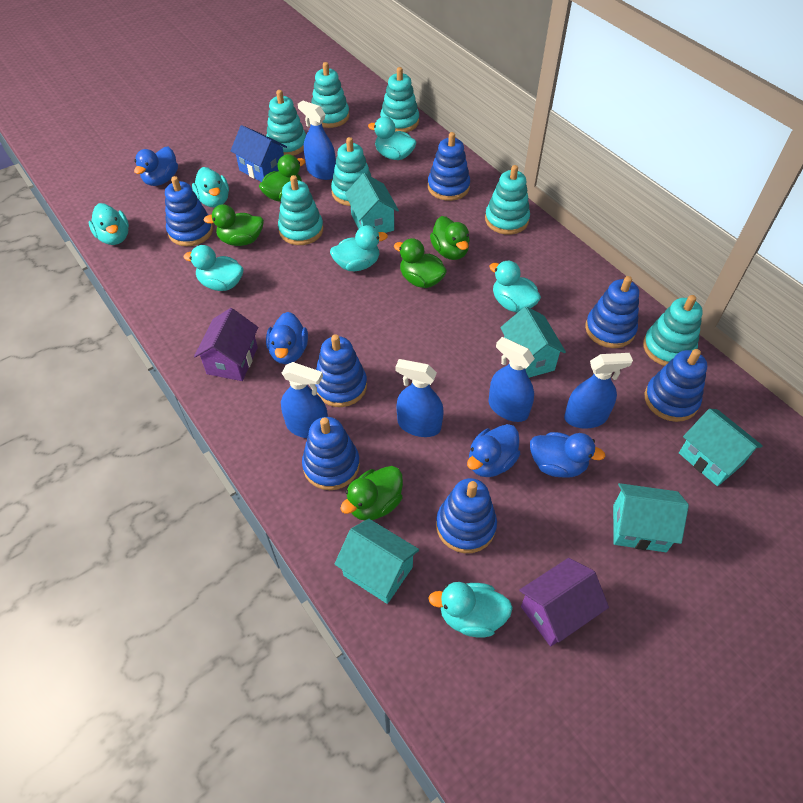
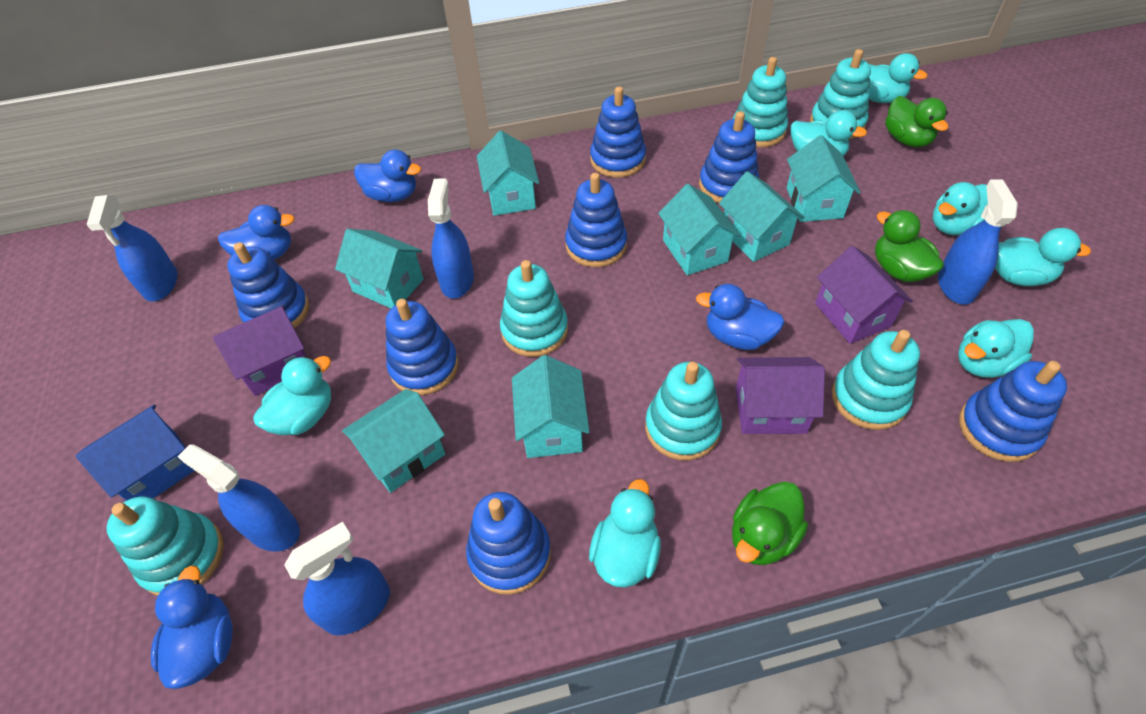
green duck: [203,204,264,246] [259,154,305,202] [340,466,403,520] [394,238,447,288] [430,216,470,260] = 5 -> [732,482,808,565] [875,210,944,282] [885,96,948,148] = 3
purple house: [194,308,258,381] [519,558,609,646] = 2 -> [213,306,306,396] [735,357,825,434] [815,246,913,344] = 3
turquoise house: [334,519,419,604] [345,173,399,233] [500,306,566,378] [613,483,689,552] [679,409,763,486] = 5 -> [335,229,424,308] [342,389,445,493] [477,131,539,216] [512,355,589,458] [658,184,741,275] [719,171,805,262] [787,135,860,222] = 7
turquoise stacking toy: [266,90,306,156] [278,175,323,245] [311,62,349,128] [331,137,371,206] [380,67,419,132] [485,165,530,235] [643,295,703,366] = 7 -> [106,497,224,596] [500,260,568,357] [645,362,722,460] [733,57,788,147] [810,49,871,139] [832,330,920,430] = 6

